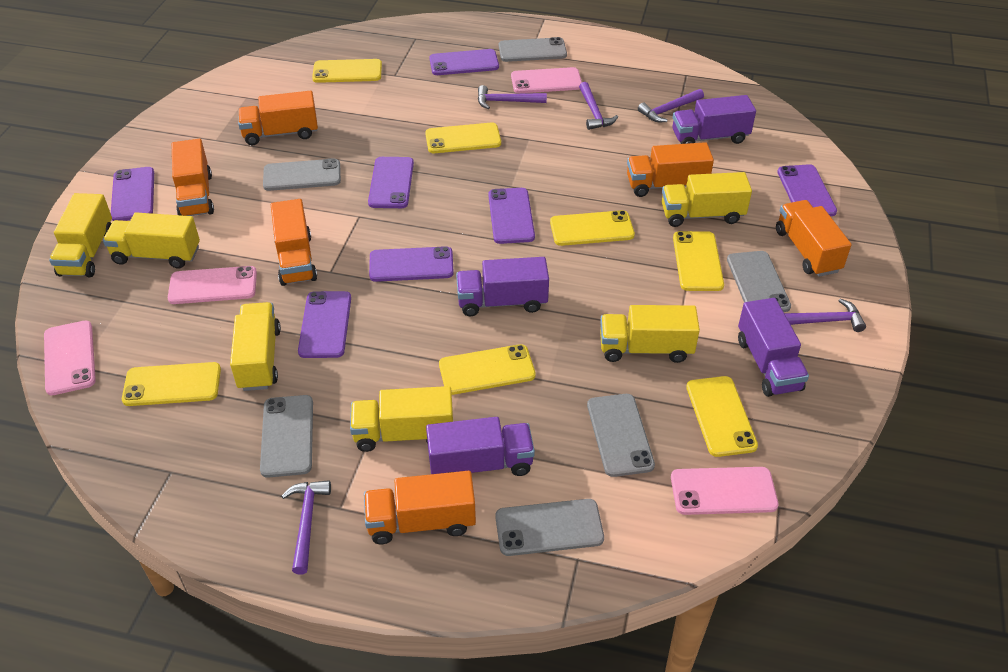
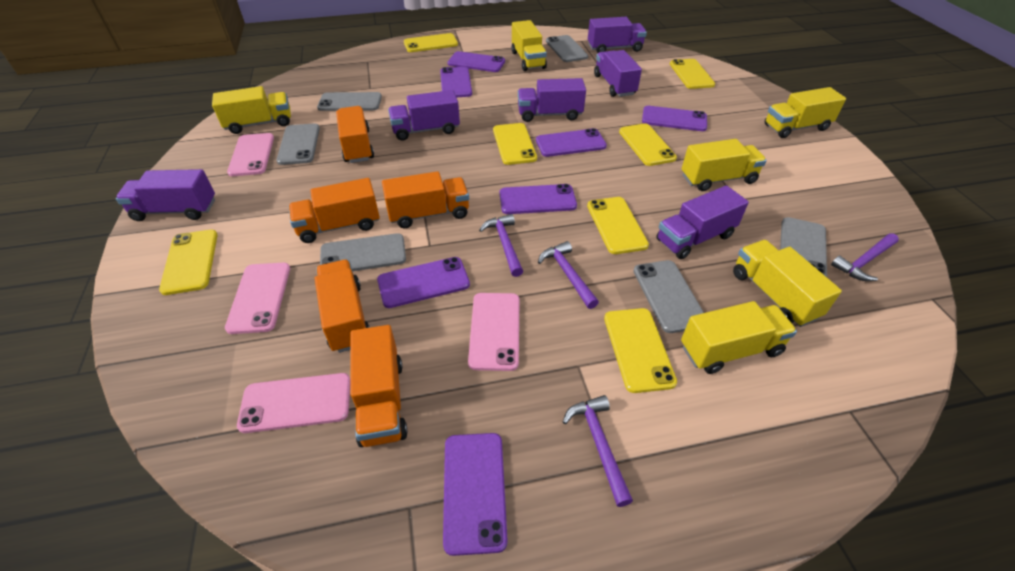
orange truck: [172,139,214,216] [238,91,318,145] [271,199,317,286] [364,471,476,544] [627,142,714,197] [776,200,852,277] = 6 -> [289,178,380,243] [315,259,370,353] [336,106,374,163] [351,325,408,447] [382,171,469,228] = 5
purple hammer: [281,480,331,574] [478,85,547,109] [579,82,618,130] [638,89,704,122] [784,299,866,332] = 5 -> [479,214,523,277] [538,241,599,309] [563,395,633,507] [831,233,899,281] = 4
purple truck: [426,417,535,476] [456,257,549,316] [673,95,756,144] [738,298,809,397] = 4 -> [116,169,215,221] [388,90,460,141] [518,78,586,122] [588,17,647,53] [594,50,642,97] [656,186,749,259] = 6

